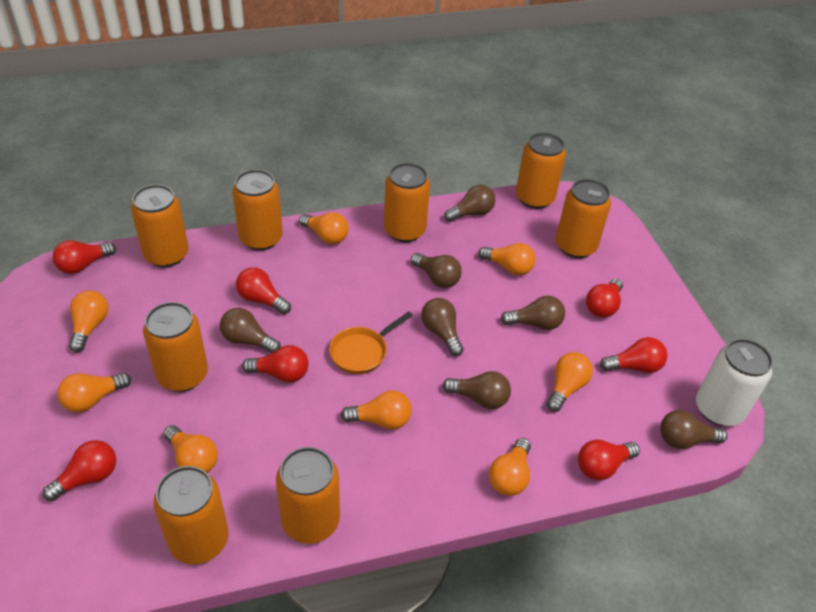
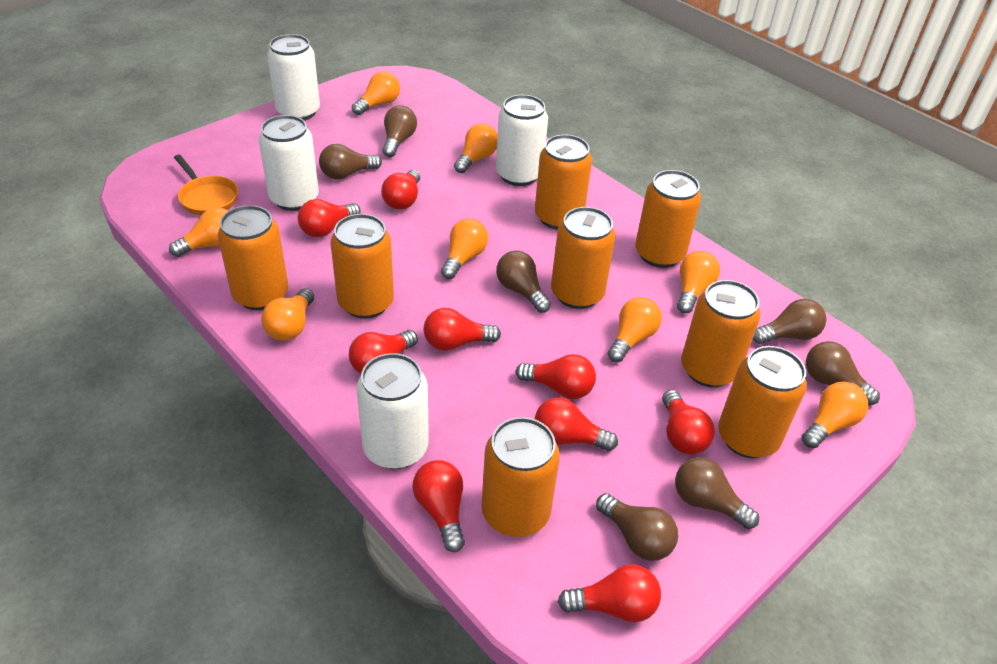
red light bulb: [43,440,116,501] [53,240,116,274] [236,267,291,315] [242,345,309,383] [578,440,640,480] [586,278,623,318] [600,337,667,373] = 7 -> [298,199,361,237] [349,330,418,374] [381,170,420,210] [412,460,465,552] [424,308,501,351] [516,354,596,399] [535,397,618,451] [558,564,661,622] [662,390,715,454] = 9
white can: [696,339,773,426] = 1 -> [259,115,319,211] [267,34,320,120] [356,353,429,469] [496,95,548,186] = 4

